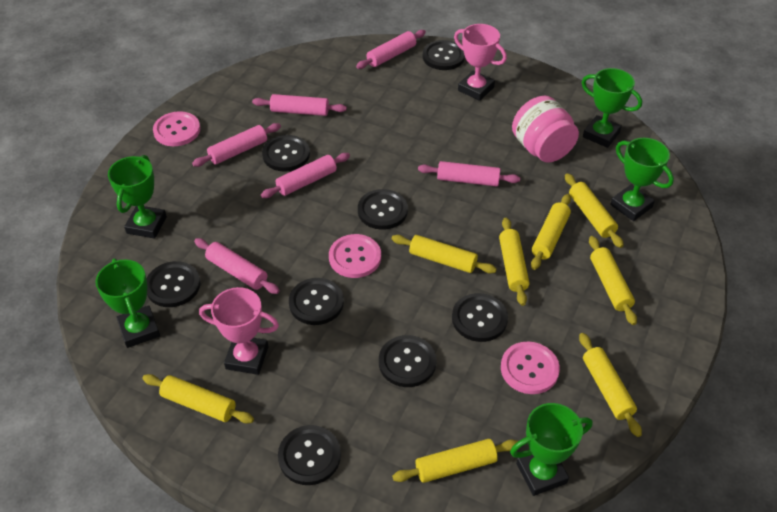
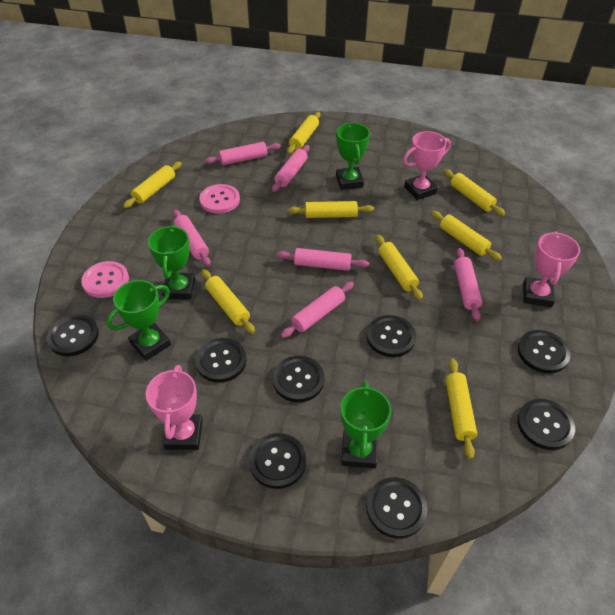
green trophy: [95,258,160,348] [108,155,167,239] [510,403,593,496] [582,68,642,148] [610,138,674,221] = 5 -> [106,280,171,361] [148,225,195,300] [336,123,370,190] [340,381,391,468] = 4
pink button: [153,111,200,146] [329,234,381,278] [501,342,560,394] = 3 -> [81,261,129,298] [199,184,240,213] = 2
pink jar: [512,96,579,163] = 1 -> none = 0
pink trophy: [199,287,279,375] [454,24,507,101] = 2 -> [146,365,203,450] [403,131,451,200] [523,231,580,307] = 3

